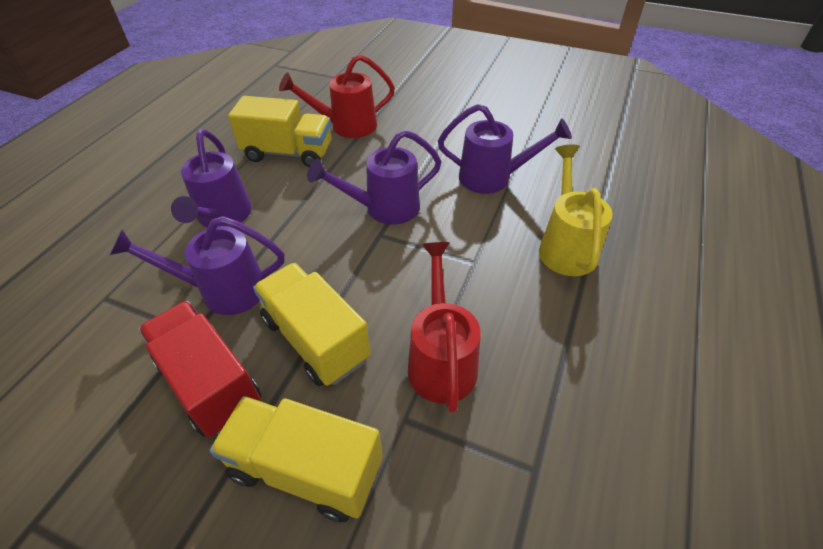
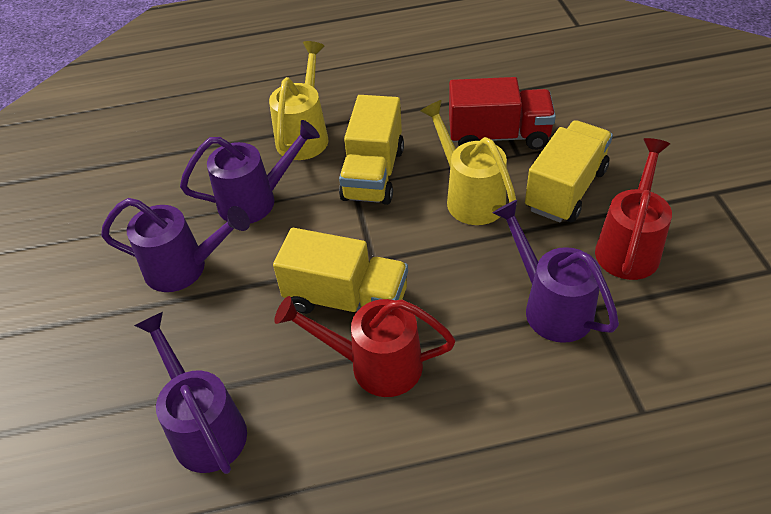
yellow watering can: [539,145,613,276] = 1 -> [269,41,328,160] [420,100,516,225] = 2

